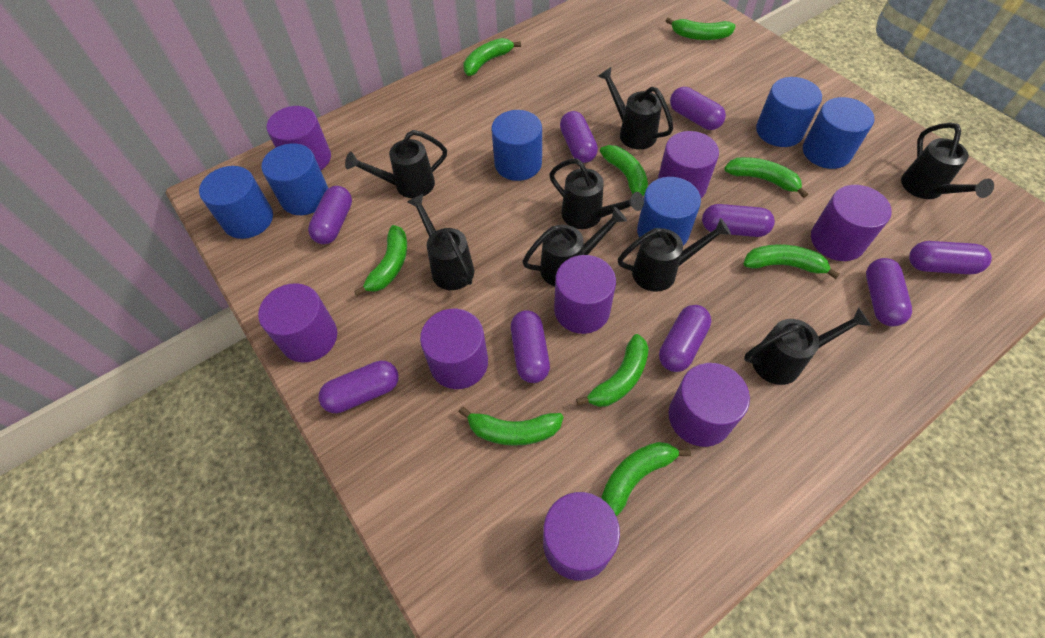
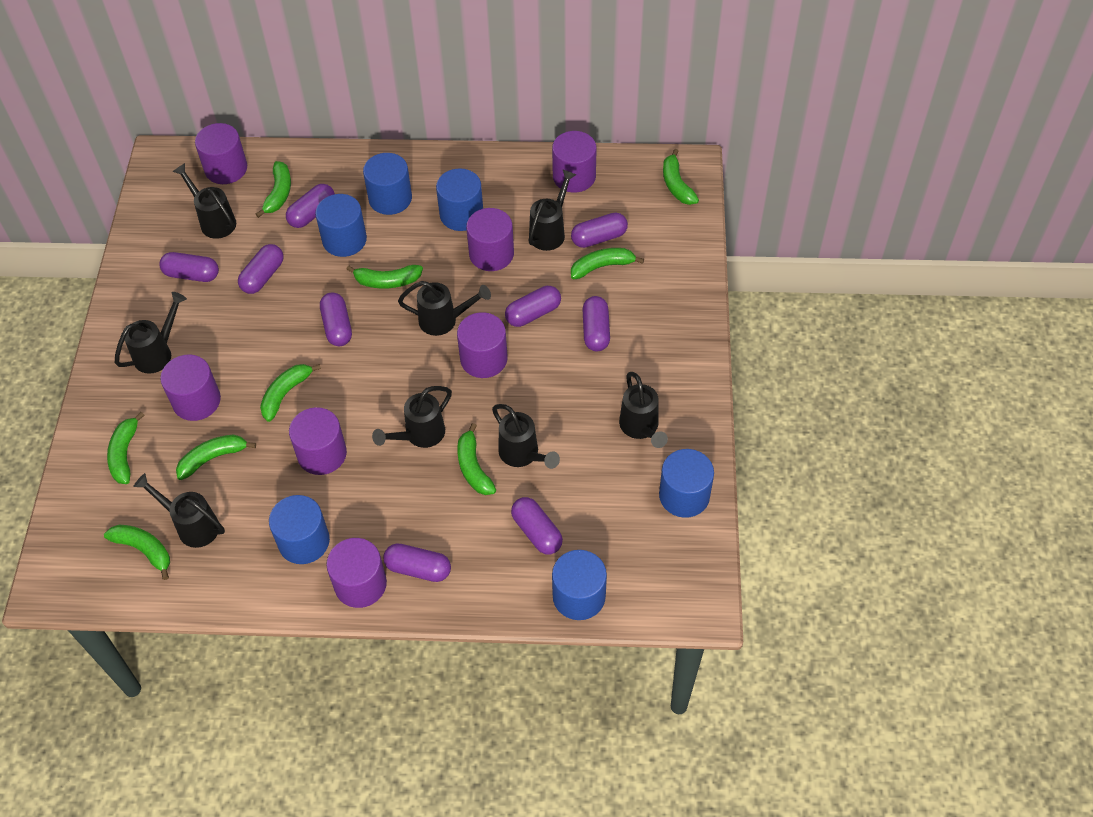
purple cylinder: [258,283,337,363] [267,106,331,170] [420,309,488,389] [543,492,620,581] [554,255,616,334] [658,131,719,198] [669,363,750,447] [811,185,892,261] = 8 -> [160,354,221,421] [195,123,247,184] [289,407,347,475] [326,538,387,608] [457,312,508,378] [466,208,514,271] [552,131,597,193] = 7

